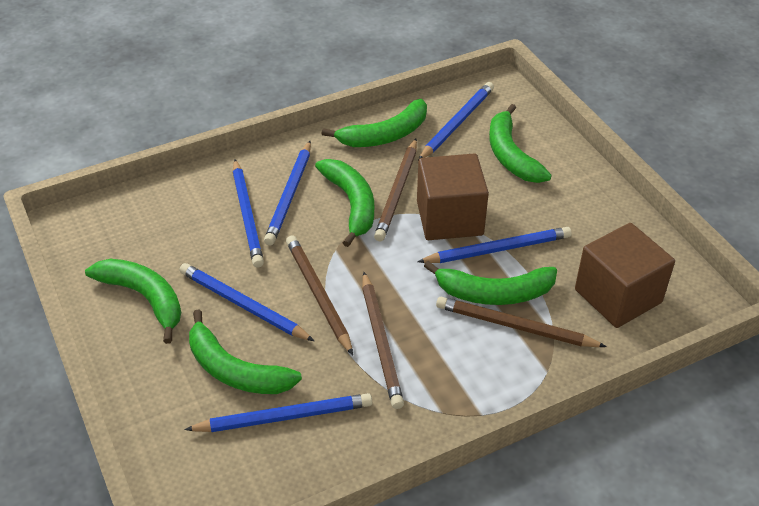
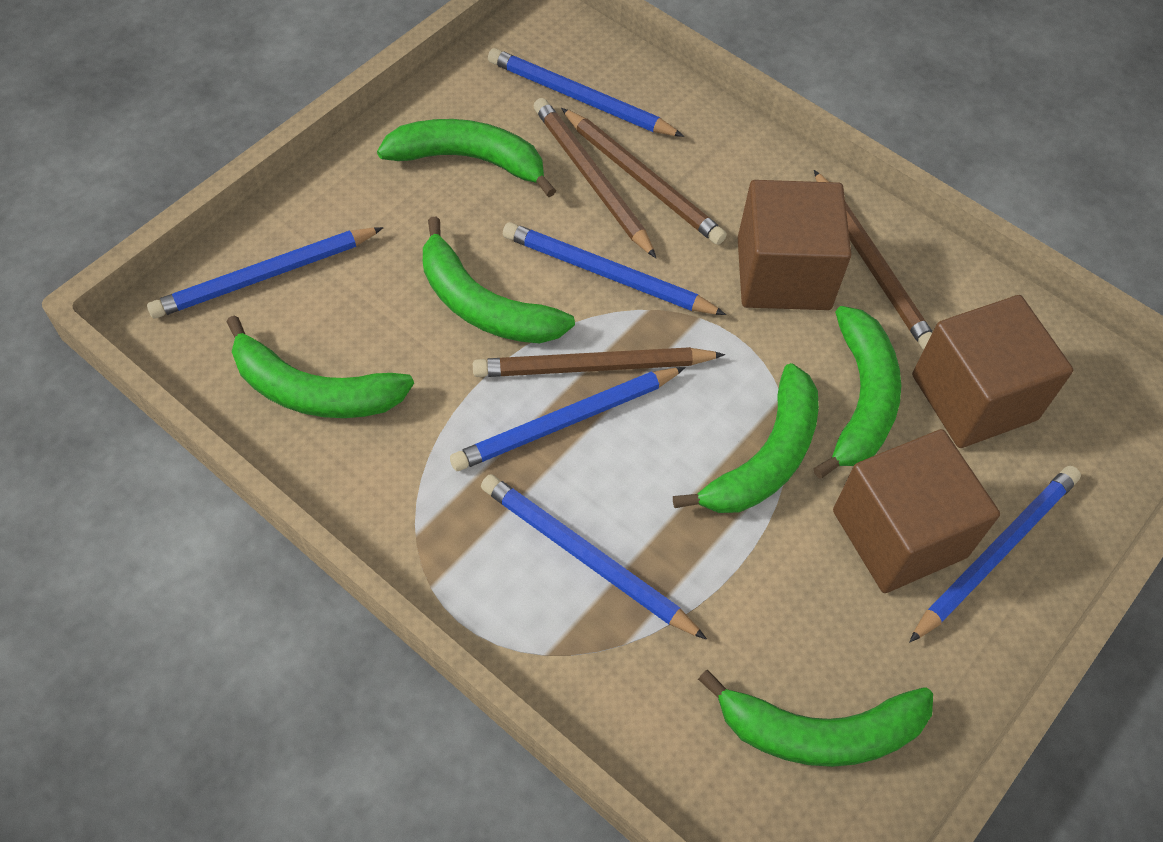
brown cube: [417,153,489,240] [575,223,675,328] = 2 -> [738,180,852,310] [833,429,1000,593] [912,295,1073,448] = 3

